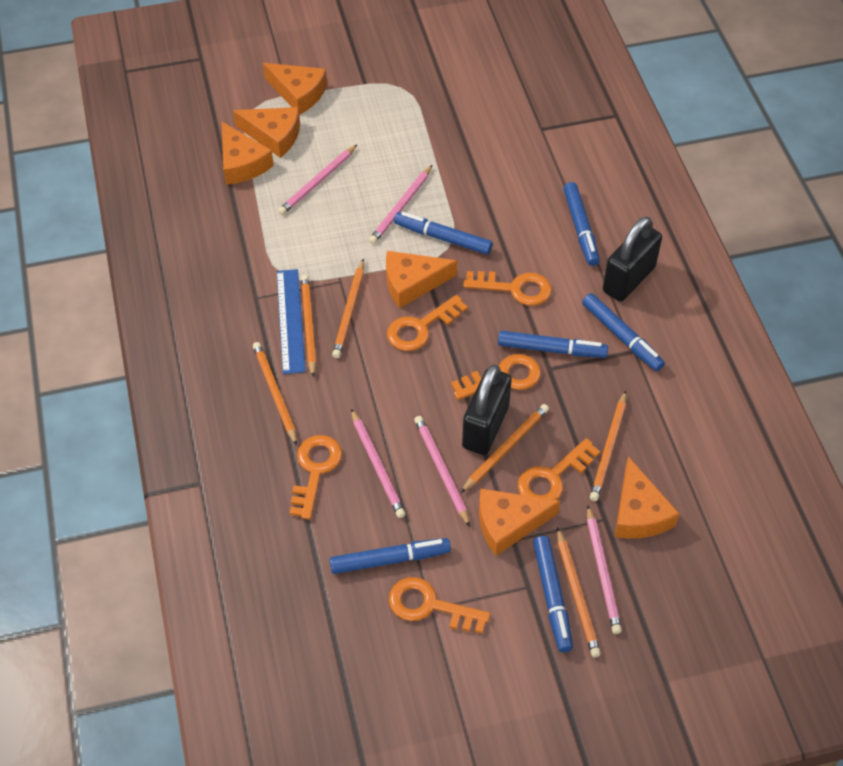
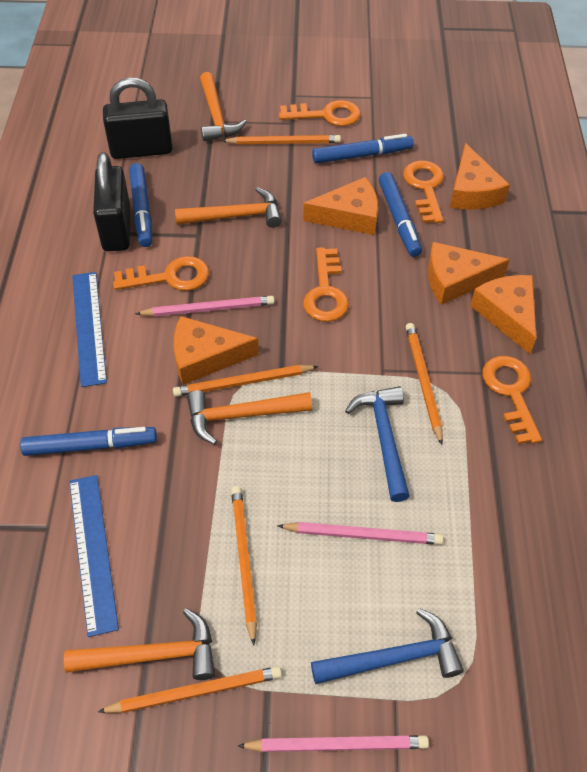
blue hammer: none = 0 -> [311,608,464,684] [345,386,410,502] = 2
blue marker: [330,538,451,574] [394,212,493,255] [498,331,608,358] [533,536,573,652] [563,182,600,266] [582,293,665,371] = 6 -> [20,427,157,456] [129,163,152,247] [312,134,414,164] [379,172,422,257] = 4
blue ruler: [277,269,306,374] = 1 -> [69,475,119,637] [72,272,107,387] = 2
orange cheese: [222,122,274,185] [233,107,300,158] [263,63,327,115] [386,251,457,308] [479,489,560,556] [614,456,680,538] = 6 -> [174,316,259,385] [303,177,378,235] [428,242,510,305] [450,143,510,210] [470,275,537,354] = 5
orange hammer: none = 0 -> [64,608,215,680] [175,187,282,228] [187,390,312,445] [200,72,247,141] = 4
orange key: [290,435,342,519] [387,295,468,351] [389,577,490,634] [451,354,541,400] [463,271,552,306] [518,438,600,500] = 6 -> [113,256,209,291] [279,100,361,126] [303,247,349,322] [403,160,444,223] [482,356,542,444] = 5
orange pencil: [253,342,297,445] [301,275,316,377] [332,259,364,358] [460,404,549,493] [557,527,601,657] [590,391,626,501] = 6 -> [98,666,282,713] [173,365,319,397] [222,135,341,145] [231,486,257,646] [406,323,443,445] = 5
pink pencil: [278,145,357,215] [351,409,406,518] [369,165,432,244] [414,416,470,527] [587,506,622,634] = 5 -> [135,296,275,317] [238,735,429,752] [278,522,443,545] = 3

